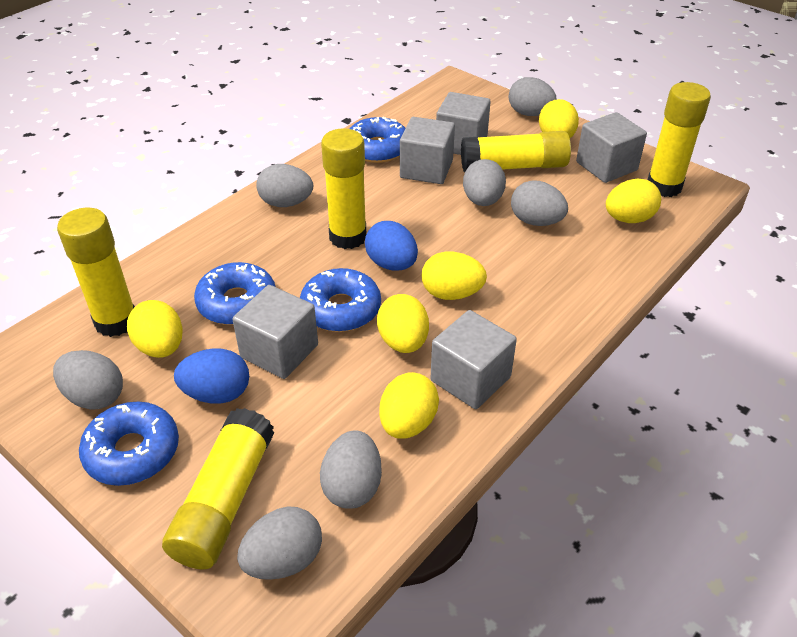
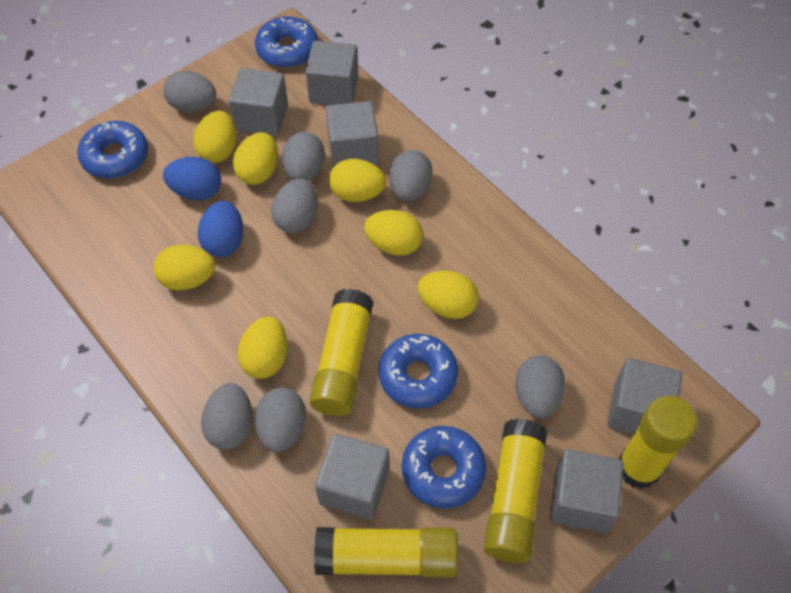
grey cube: [232,285,318,379] [400,117,455,184] [430,310,517,409] [436,92,491,155] [576,112,647,183] = 5 -> [229,68,288,136] [306,41,358,105] [315,434,389,520] [326,101,379,167] [550,449,624,533] [607,358,682,434] = 6
yellow egg: [127,300,183,358] [377,294,429,353] [379,372,439,439] [422,251,487,300] [539,99,579,138] [606,178,661,223] = 6 -> [153,245,215,291] [193,111,237,163] [233,132,278,185] [237,316,288,379] [329,159,386,202] [364,210,423,256] [417,271,479,319] = 7
yellow glue stick: [57,208,135,337] [162,408,274,569] [321,128,367,249] [461,131,571,172] [647,82,711,197] = 5 -> [310,289,373,416] [314,527,458,577] [484,419,547,563] [619,395,697,489] = 4

